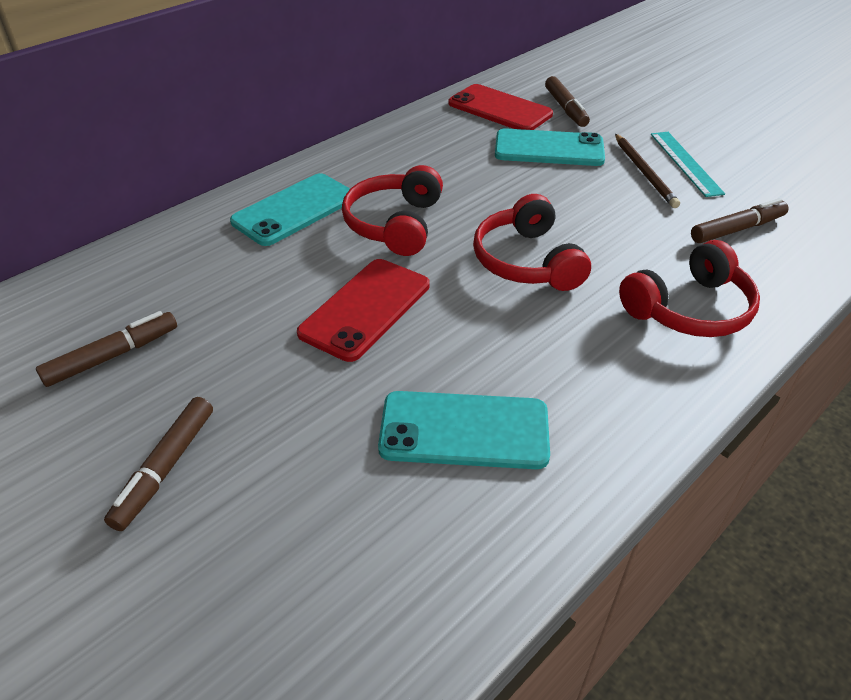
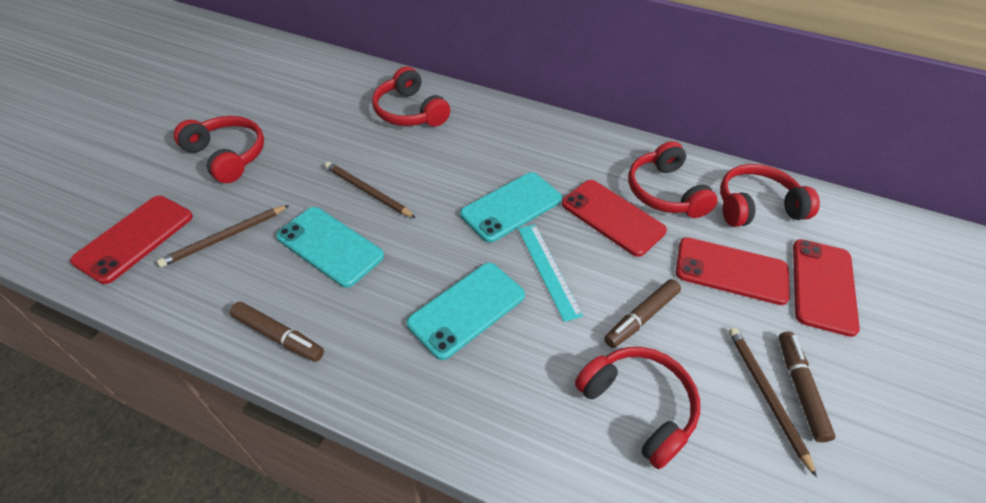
brown marker: [36,311,177,387] [104,397,213,531] [545,76,590,127] [691,198,789,243] = 4 -> [230,302,324,362] [604,279,681,348] [779,331,836,442] = 3
brown pencil: [615,134,680,208] = 1 -> [157,205,289,267] [325,162,416,218] [729,328,817,478] = 3
red headphones: [342,165,443,256] [473,194,591,291] [619,240,760,337] = 3 -> [174,116,264,183] [372,67,450,126] [575,347,700,469] [628,141,718,218] [720,164,820,227] = 5
red phone: [297,259,430,362] [448,84,553,130] = 2 -> [70,196,193,284] [562,180,667,257] [676,237,790,305] [793,239,860,337] = 4

